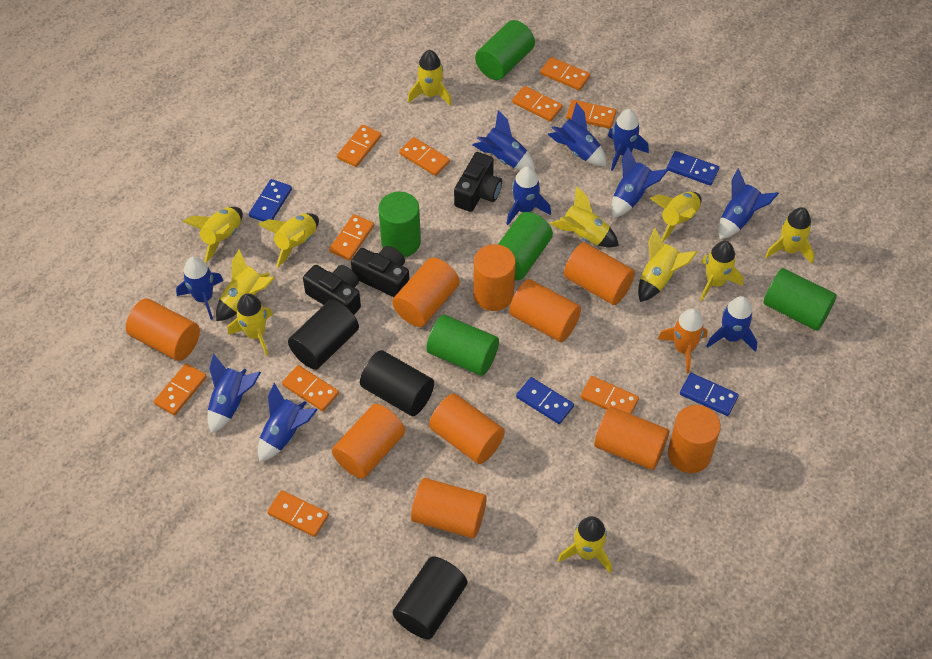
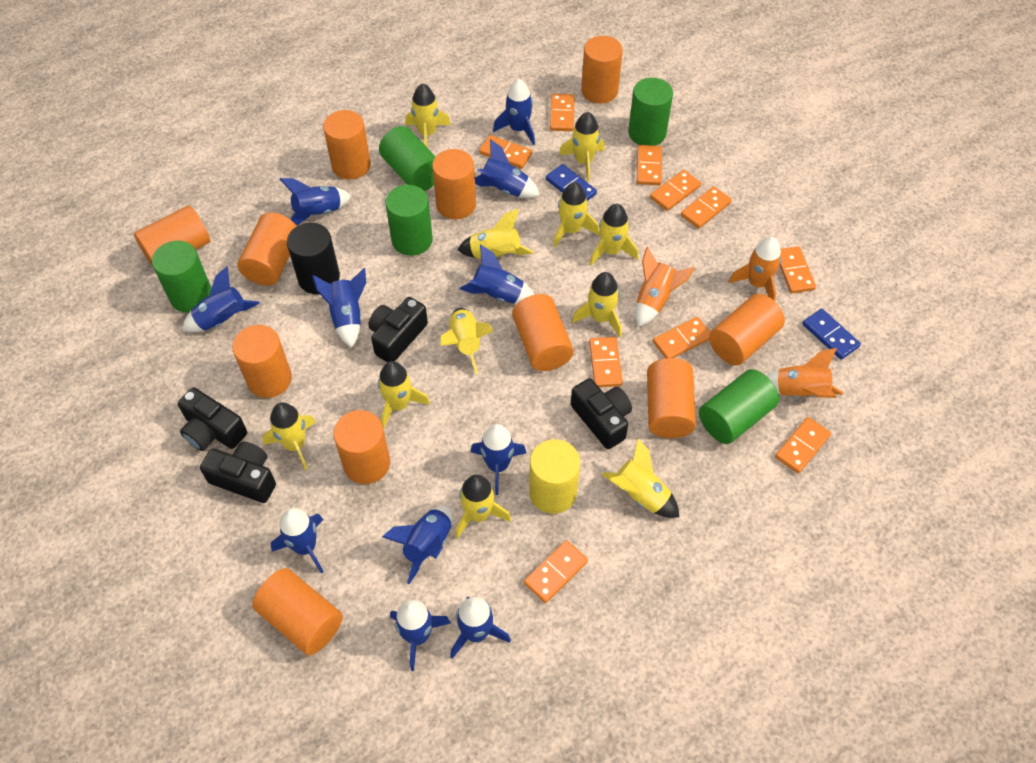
black camera: [303,265,361,315] [351,246,409,297] [454,152,502,212] = 3 -> [178,387,247,451] [200,442,276,503] [369,297,428,362] [571,378,632,449] = 4
black cylinder: [288,299,359,370] [360,350,434,416] [393,556,467,639] = 3 -> [287,223,340,294] = 1
blue domino: [249,179,292,222] [516,377,574,424] [667,151,719,186] [680,373,739,416] = 4 -> [546,164,597,201] [802,309,861,360] = 2
blue rocket: [176,257,224,320] [208,354,261,434] [258,383,318,462] [472,110,535,170] [506,166,551,225] [547,102,607,166] [608,109,649,171] [611,147,668,218] [706,296,757,352] [719,168,779,239] = 10 -> [182,266,260,332] [271,508,323,574] [280,178,351,225] [312,268,366,348] [382,506,453,584] [390,600,451,671] [450,597,511,659] [459,244,534,304] [471,424,526,495] [475,139,540,198] [493,79,535,145] = 11
orange cylinder: [126,299,200,361] [332,404,405,479] [392,258,459,327] [411,478,487,538] [429,394,505,464] [473,244,516,311] [509,279,581,342] [564,242,635,305] [594,407,669,470] [668,405,721,473] = 10 -> [134,205,210,267] [232,325,292,398] [237,212,297,286] [252,568,343,655] [323,110,371,180] [333,410,390,484] [432,149,476,219] [512,294,574,371] [581,36,623,103] [647,358,696,438] [709,294,785,365] = 11
orange rocket: [658,308,708,373] = 1 -> [635,247,695,327] [729,237,781,301] [766,348,843,398] = 3
yellow cylinder: none = 0 -> [529,439,580,514] = 1

